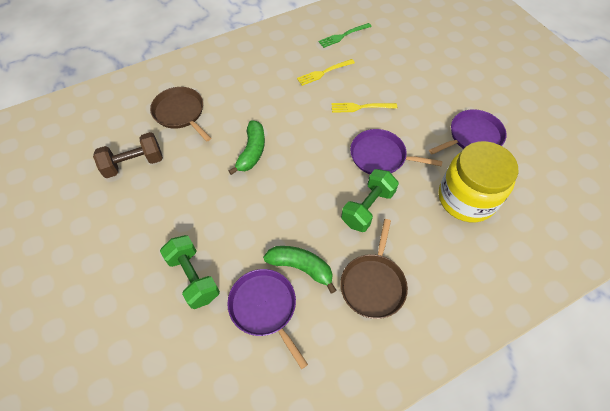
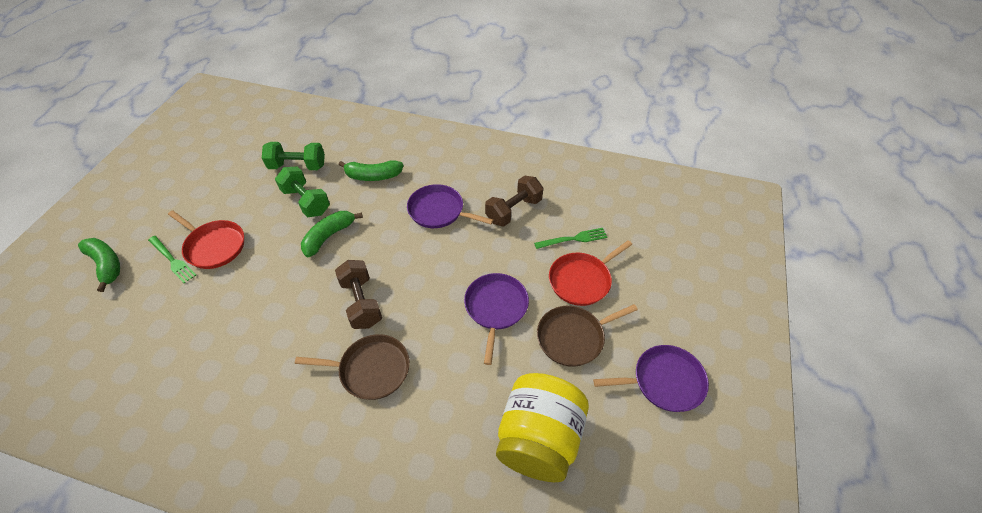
brown dumbbell: [93,132,163,178] = 1 -> [335,260,382,329] [485,176,543,227] = 2
green banana: [229,120,265,175] [263,246,337,294] = 2 -> [78,238,120,292] [301,211,363,257] [339,160,404,181] = 3
green fork: [318,23,372,48] = 1 -> [148,236,196,283] [534,228,608,249] = 2
red pan: none = 0 -> [168,210,244,269] [549,240,632,306] = 2
yellow fork: [297,59,355,86] [331,103,397,113] = 2 -> none = 0

